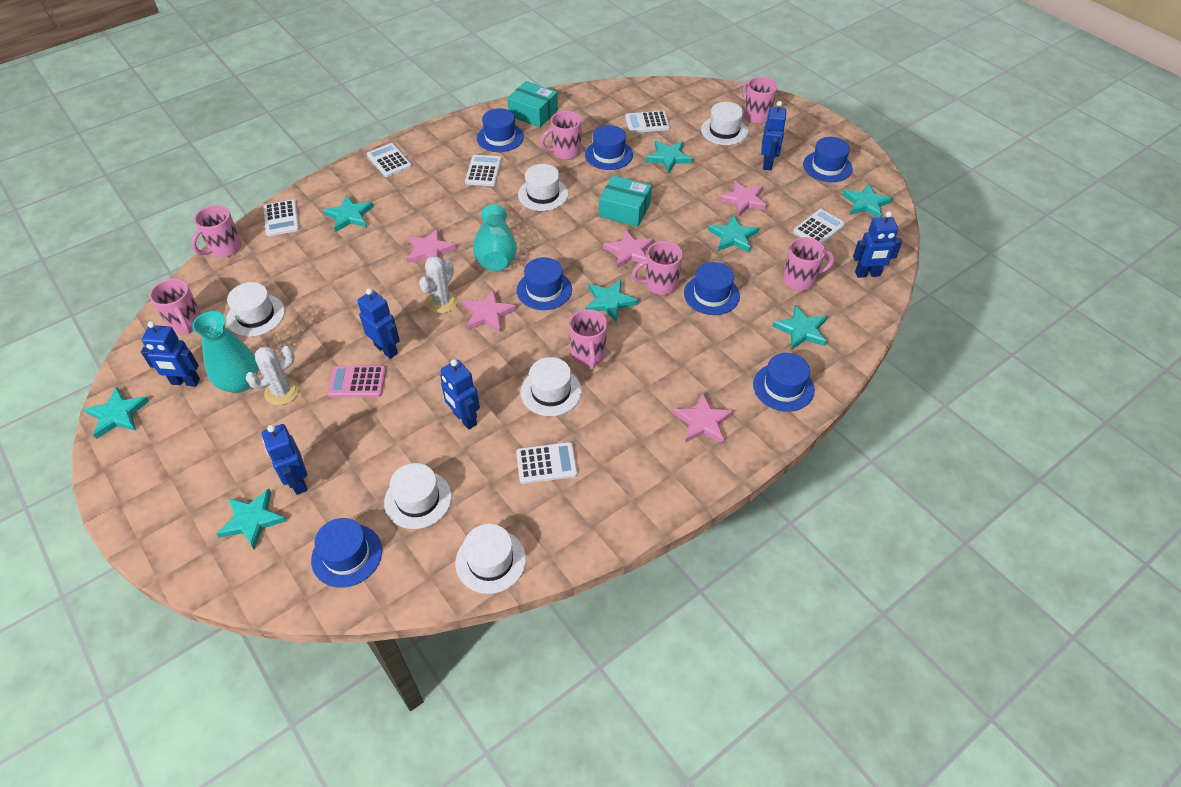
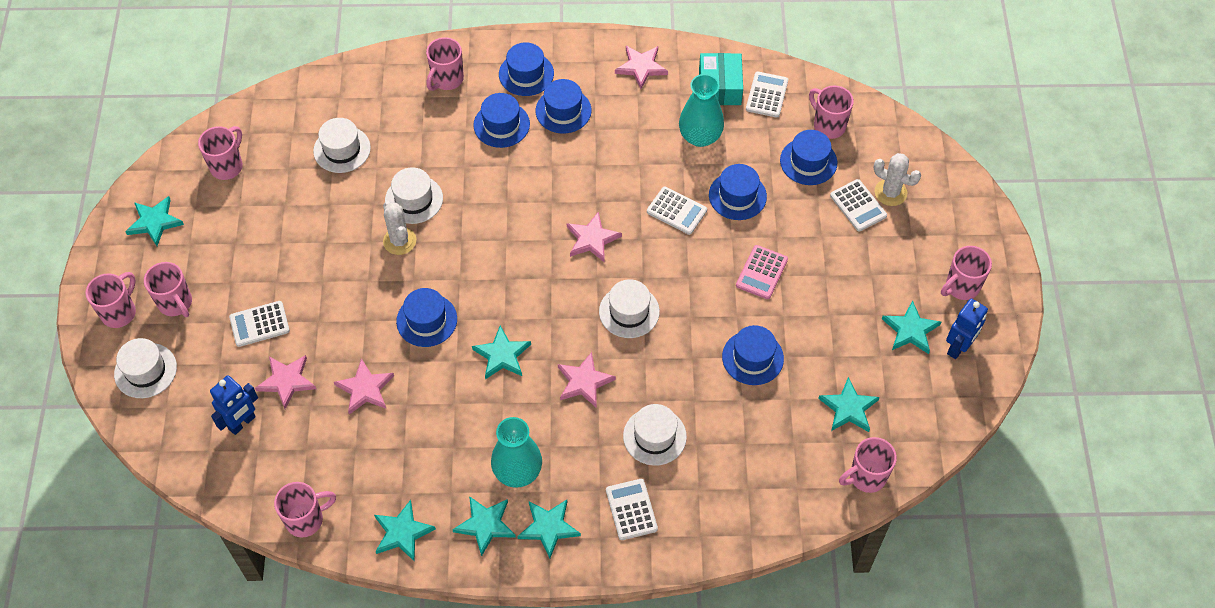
blue robot: [141,321,200,386] [262,424,308,495] [357,288,400,359] [440,359,480,430] [761,101,787,170] [853,211,902,278] = 6 -> [210,376,258,435] [946,299,988,359] = 2
pink mug: [149,279,201,334] [191,205,241,258] [540,111,582,160] [569,309,607,369] [632,241,683,295] [743,77,778,124] [783,237,835,291] = 7 -> [86,272,136,328] [144,262,192,317] [198,126,243,180] [274,482,336,537] [426,37,464,91] [809,86,854,139] [839,437,897,493] [941,246,992,300] = 8
turquoise box: [507,81,558,127] [599,176,652,227] = 2 -> [699,53,743,105] = 1
turquoise star: [84,387,149,439] [217,489,286,550] [323,195,374,232] [585,279,638,322] [646,141,693,173] [708,215,759,252] [772,305,827,349] [842,184,893,218] = 8 -> [125,196,184,246] [374,500,436,561] [453,496,516,557] [472,326,531,379] [517,500,581,558] [818,377,880,432] [882,300,941,354] = 7
white calculator: [264,200,299,236] [367,143,412,177] [465,155,502,186] [516,442,578,484] [625,111,670,133] [793,209,845,244] = 6 -> [229,301,290,347] [606,479,658,540] [647,187,707,235] [746,71,788,118] [830,179,887,232] = 5
white hat: [226,282,285,337] [384,463,452,529] [455,524,526,594] [518,164,568,211] [521,357,582,416] [701,102,748,145] = 6 -> [114,338,177,398] [313,118,371,173] [385,167,443,224] [599,279,660,338] [623,404,687,466] = 5

